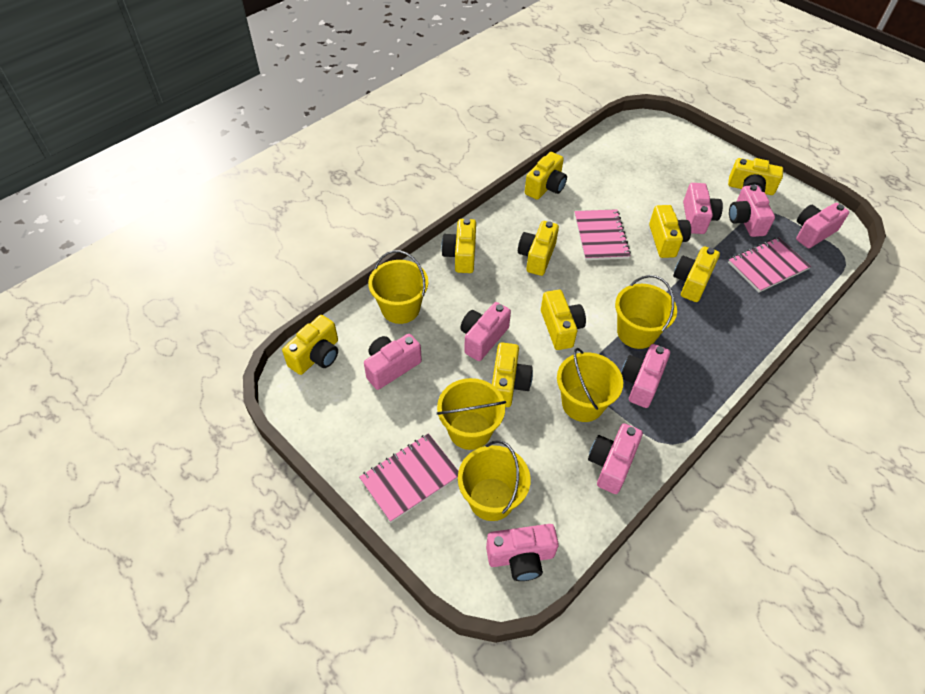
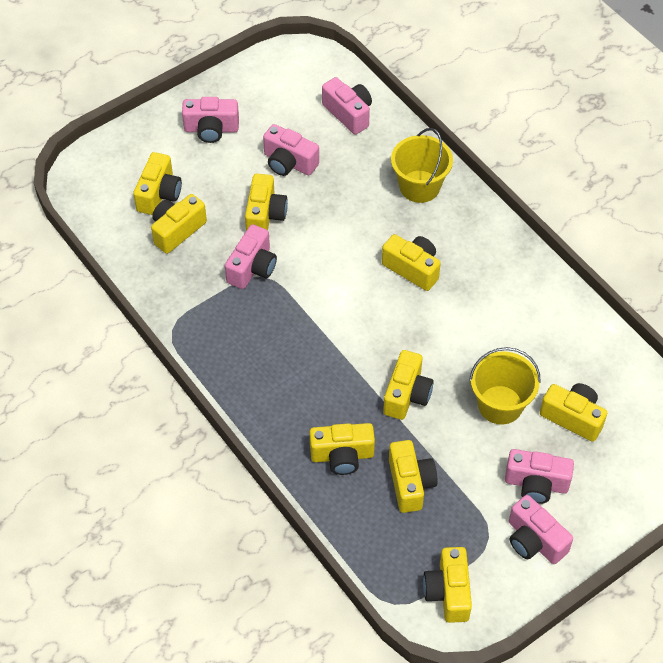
pink camera: [364,334,422,390] [460,302,511,361] [486,524,559,581] [588,423,643,494] [621,344,670,408] [683,183,723,234] [729,185,775,237] [796,203,849,248] = 8 -> [182,97,239,143] [225,224,277,289] [263,124,319,176] [322,77,372,135] [505,449,574,504] [509,495,573,564] = 6
pink notebook: [359,433,458,523] [574,209,631,260] [728,237,811,292] = 3 -> none = 0
yellow bucket: [368,250,428,324] [437,378,506,450] [458,440,531,521] [557,348,623,422] [615,275,677,349] = 5 -> [391,128,453,203] [469,347,541,425] = 2

